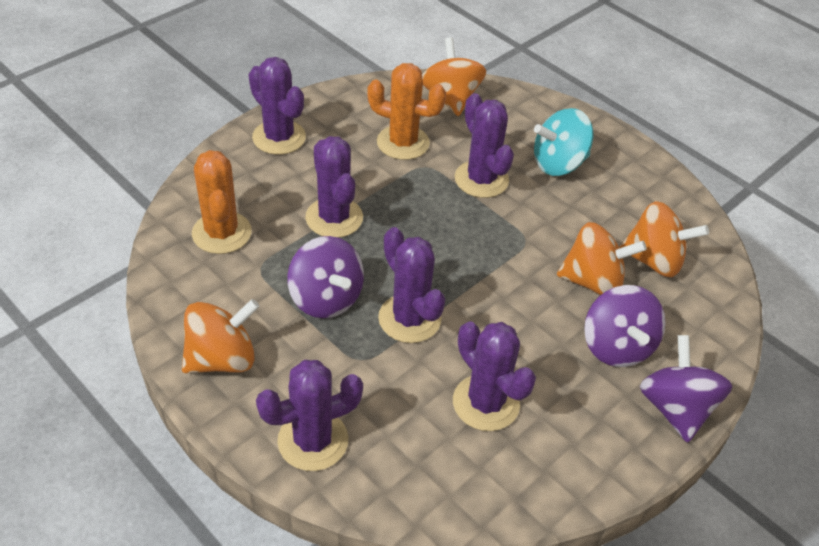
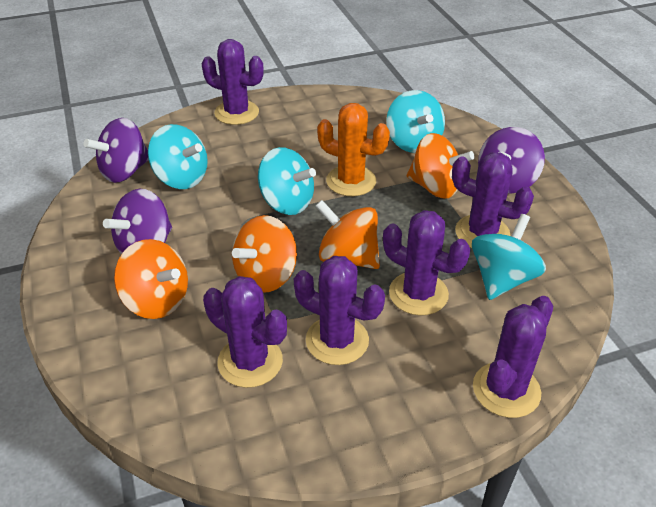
orange cactus: [192,150,252,254] [367,63,446,160] = 2 -> [317,103,390,196] = 1
turquoise spinning top: [534,108,593,176] = 1 -> [148,124,208,189] [258,147,316,215] [387,90,445,153] [472,214,546,300] = 4

